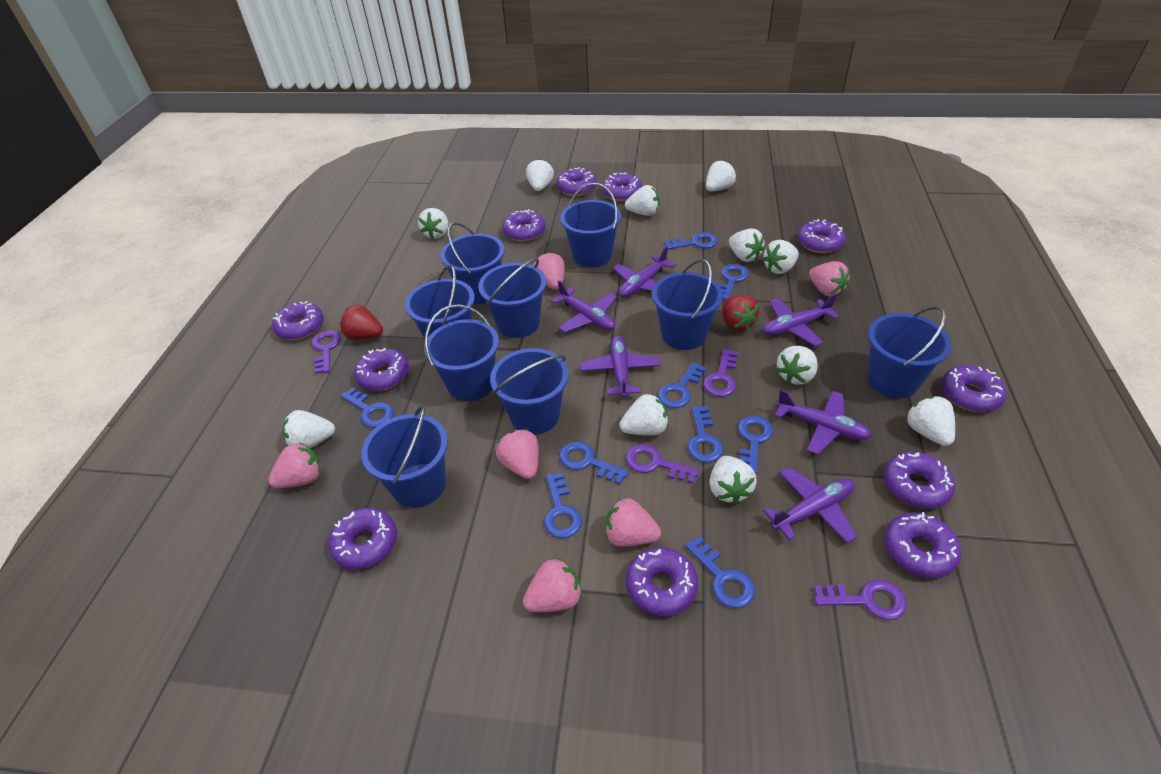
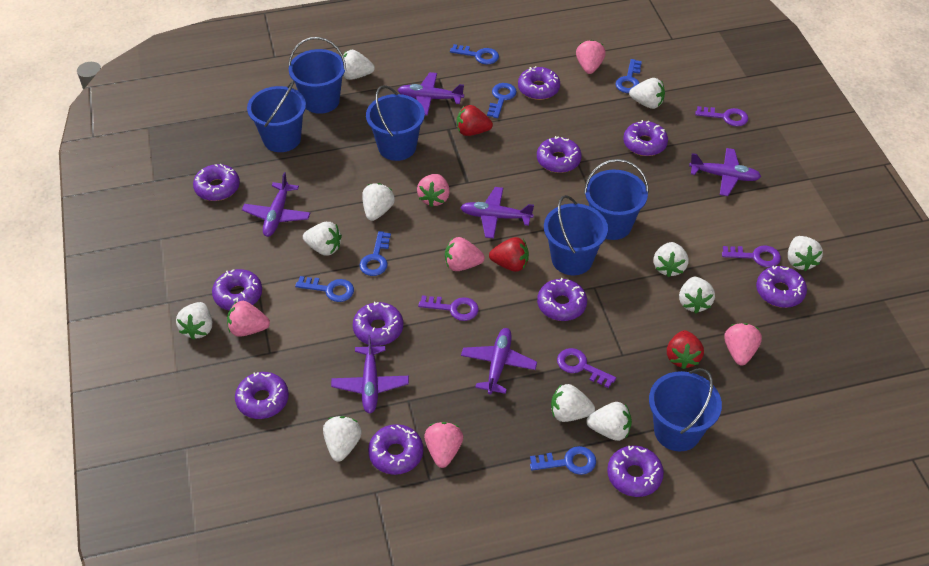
blue bucket: [361,405,448,508] [405,265,475,339] [424,304,499,401] [440,222,505,305] [478,258,546,338] [490,348,569,435] [560,183,621,268] [652,259,723,350] [867,306,951,398] = 9 -> [247,80,306,152] [288,37,346,114] [366,85,425,161] [544,195,608,275] [584,159,649,240] [649,368,722,451] = 6
blue key: [341,387,394,428] [544,472,582,538] [559,441,629,485] [658,362,706,408] [664,232,718,250] [685,536,755,608] [687,406,723,463] [719,264,749,300] [738,416,773,474] = 9 -> [295,276,354,302] [359,231,391,276] [450,44,499,65] [487,83,517,118] [530,446,596,475] [615,59,642,93] = 6
red strawberry: [340,305,383,340] [722,295,759,331] = 2 -> [457,105,493,136] [489,237,529,272] [667,330,704,369] = 3

